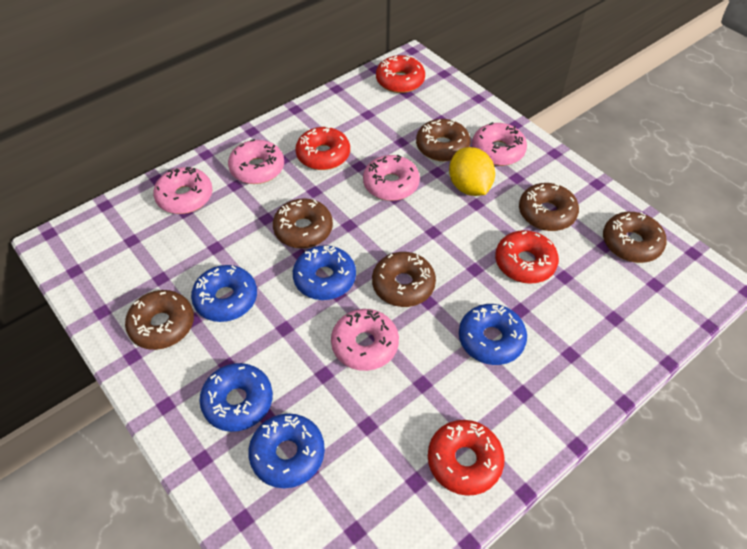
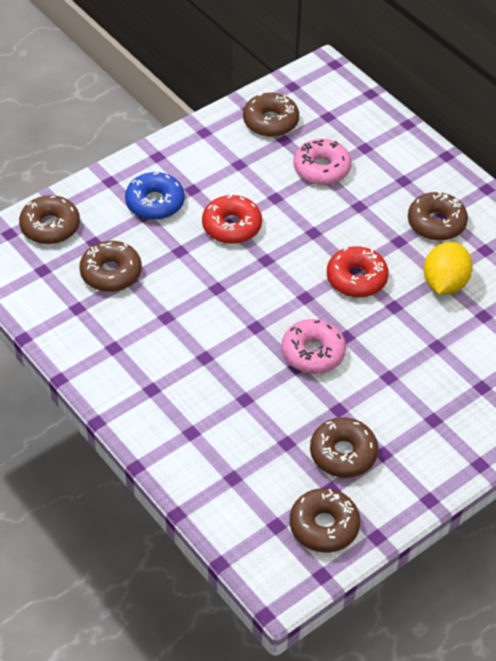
blue donut: [191,265,257,322] [199,363,273,432] [248,413,325,488] [293,245,356,300] [459,304,527,365] = 5 -> [125,172,185,220] = 1
pink donut: [153,167,212,214] [228,139,284,184] [331,309,399,371] [363,155,420,201] [472,122,527,166] = 5 -> [281,319,346,374] [294,139,352,185] = 2
red donut: [295,126,350,170] [376,55,425,93] [428,420,505,496] [495,230,559,284] = 4 -> [202,195,262,244] [327,246,389,298] = 2

